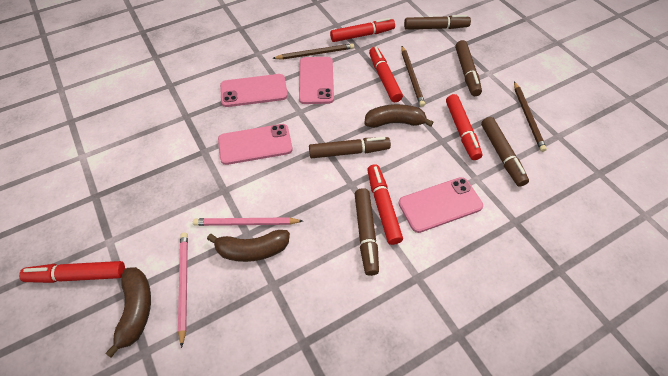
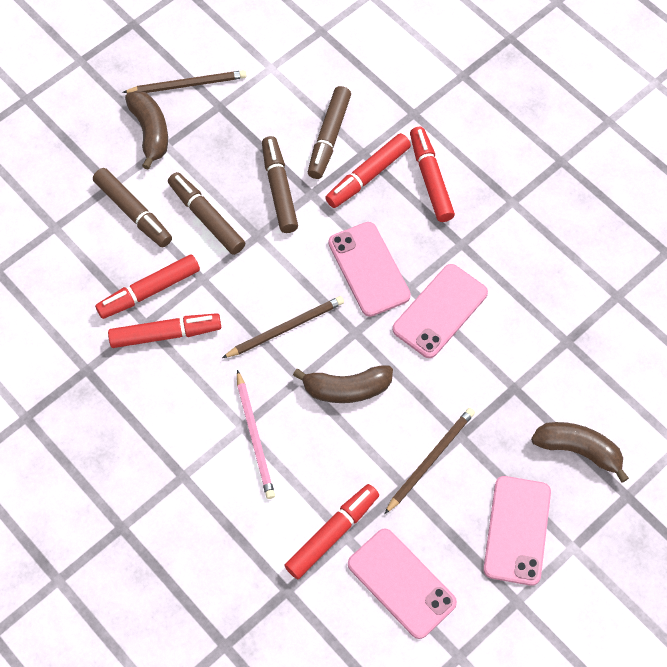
brown marker: [309,137,391,158] [355,188,379,276] [404,15,471,30] [455,40,482,96] [481,117,529,187] = 5 -> [93,168,172,247] [168,172,245,255] [262,136,298,233] [308,86,351,179] = 4
pink pencil: [178,232,188,348] [193,217,303,226] = 2 -> [237,370,275,499] = 1

